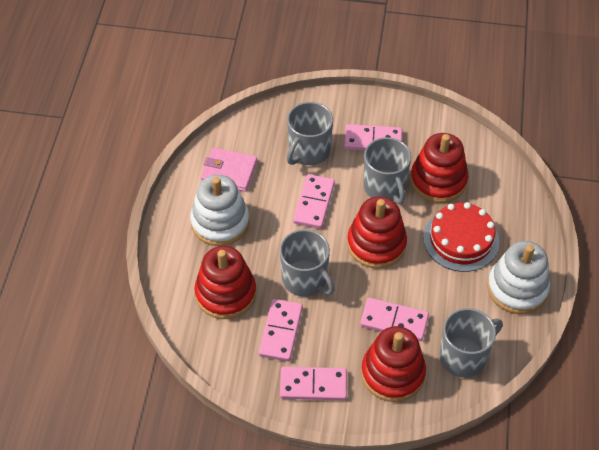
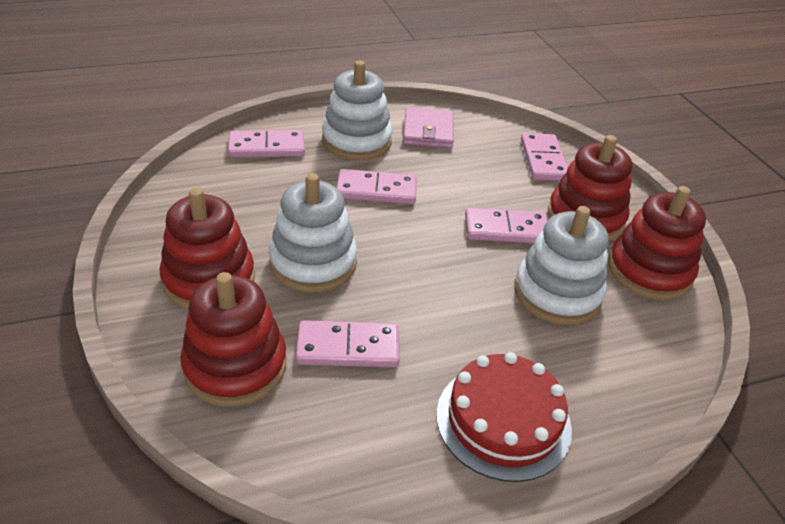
grey mug: [280,229,335,297] [287,102,333,165] [363,137,411,204] [440,308,503,378] = 4 -> none = 0
white stacking toy: [190,175,249,246] [487,241,550,314] = 2 -> [269,173,357,292] [322,61,393,160] [514,206,609,325] = 3

